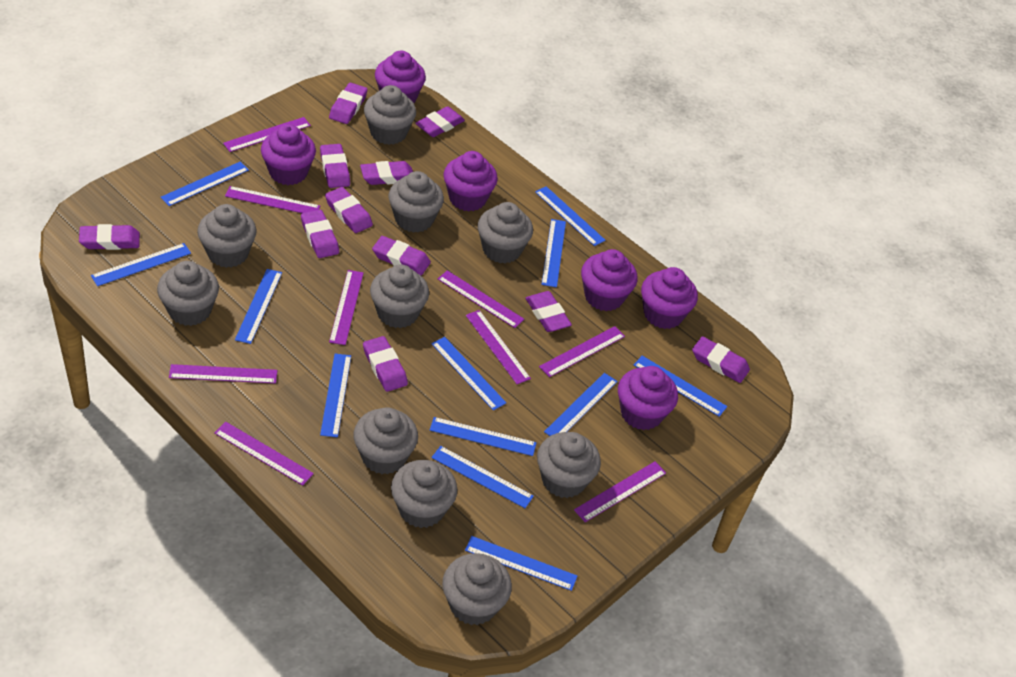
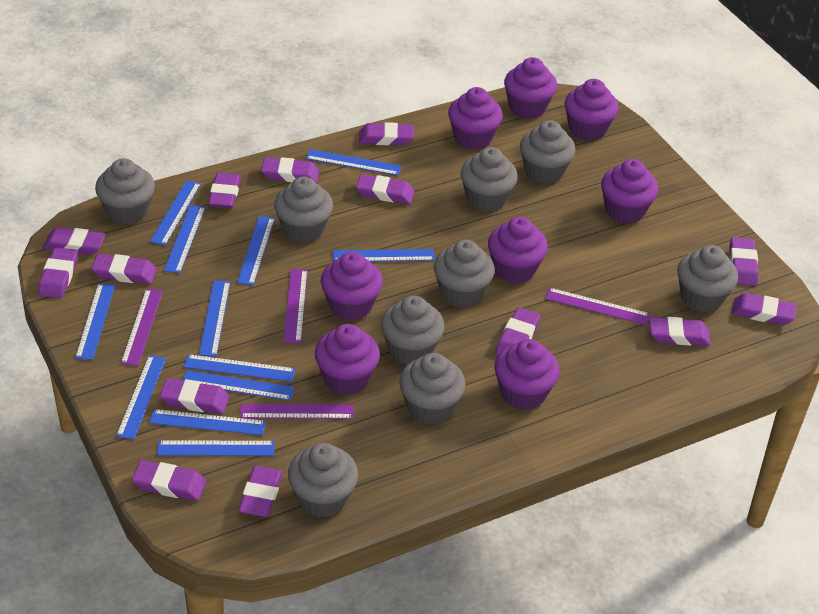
grey cupcake: [157,261,219,326] [197,204,257,268] [353,407,418,475] [364,85,416,145] [370,265,429,328] [388,171,444,233] [391,460,458,528] [442,553,512,625] [478,202,533,263] [537,432,601,498] = 10 -> [95,158,155,225] [274,177,333,243] [288,443,358,518] [381,296,445,365] [399,353,466,425] [434,240,495,308] [461,147,518,212] [520,120,576,184] [677,245,738,312] = 9
purple cupcake: [261,124,316,185] [375,51,426,103] [443,151,498,211] [581,249,638,311] [618,366,678,430] [641,267,698,329] = 6 -> [315,324,380,395] [321,252,383,321] [448,87,503,150] [488,217,548,283] [494,339,560,410] [504,57,557,119] [564,79,618,141] [601,159,658,224] = 8
purple eraser: [79,224,140,250] [301,210,339,258] [320,144,350,188] [325,187,373,233] [329,83,368,124] [360,161,413,185] [363,336,408,392] [372,236,431,275] [416,106,465,137] [525,291,572,332] [692,336,750,383] = 11 -> [38,247,78,298] [43,227,105,255] [91,254,157,284] [132,460,206,501] [159,378,229,414] [208,173,241,208] [238,466,283,517] [261,157,319,183] [356,174,415,204] [359,122,414,145] [495,307,540,355] [649,317,710,346] [729,237,759,286] [732,293,796,325] = 14
purple ruler: [169,364,277,384] [214,421,314,486] [223,117,311,152] [225,186,320,213] [329,270,364,345] [438,270,524,328] [466,310,531,384] [539,326,625,377] [574,461,666,522] = 9 -> [121,289,163,366] [240,404,354,419] [283,269,308,343] [545,288,650,325] = 4

